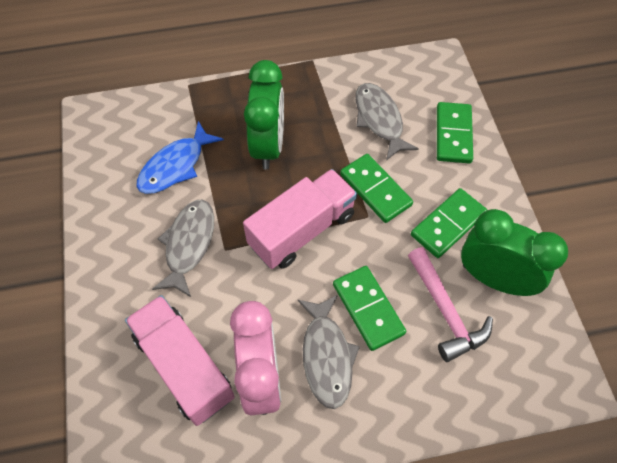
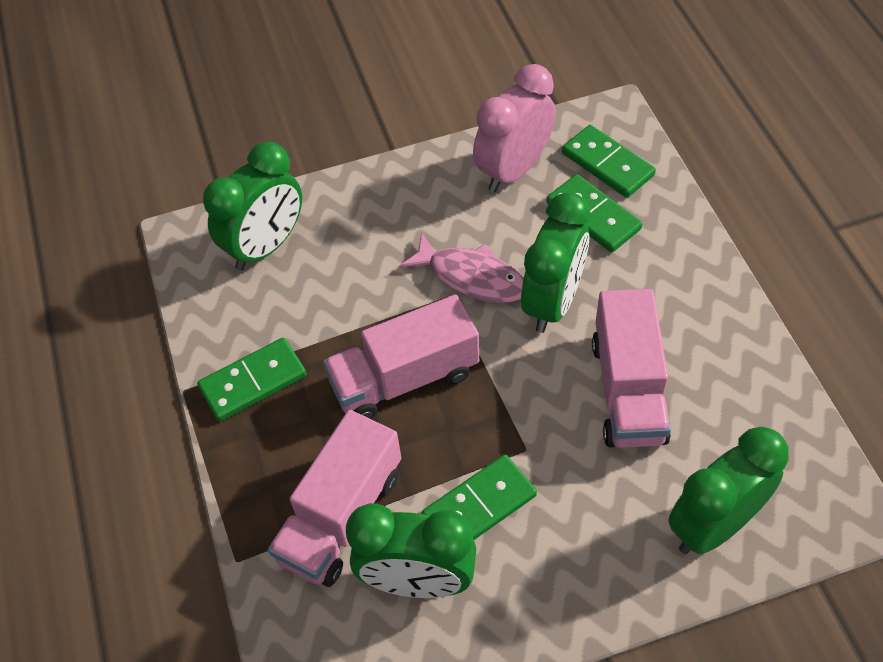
blue fish: [136,121,224,194] = 1 -> none = 0
green clock: [244,60,284,170] [461,209,568,296] = 2 -> [203,142,302,270] [346,503,476,598] [521,192,590,333] [668,427,789,554] = 4
grey fish: [152,199,214,297] [298,295,360,409] [355,83,419,160] = 3 -> none = 0
pink fish: none = 0 -> [399,232,524,303] = 1
pink hammer: [408,247,493,362] = 1 -> none = 0
pink truck: [125,295,235,426] [243,169,357,269] = 2 -> [268,410,401,587] [323,295,479,419] [592,289,671,448] = 3

